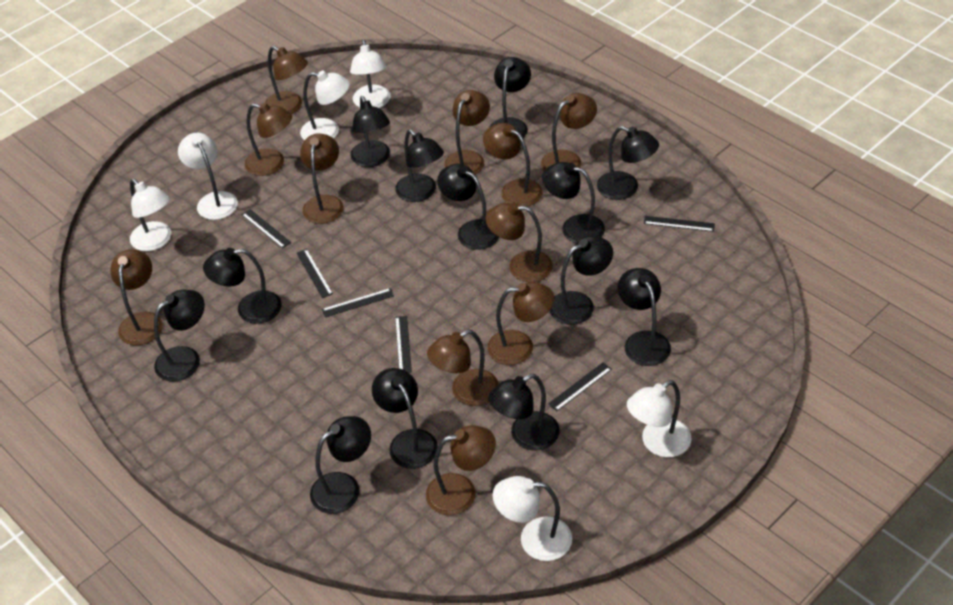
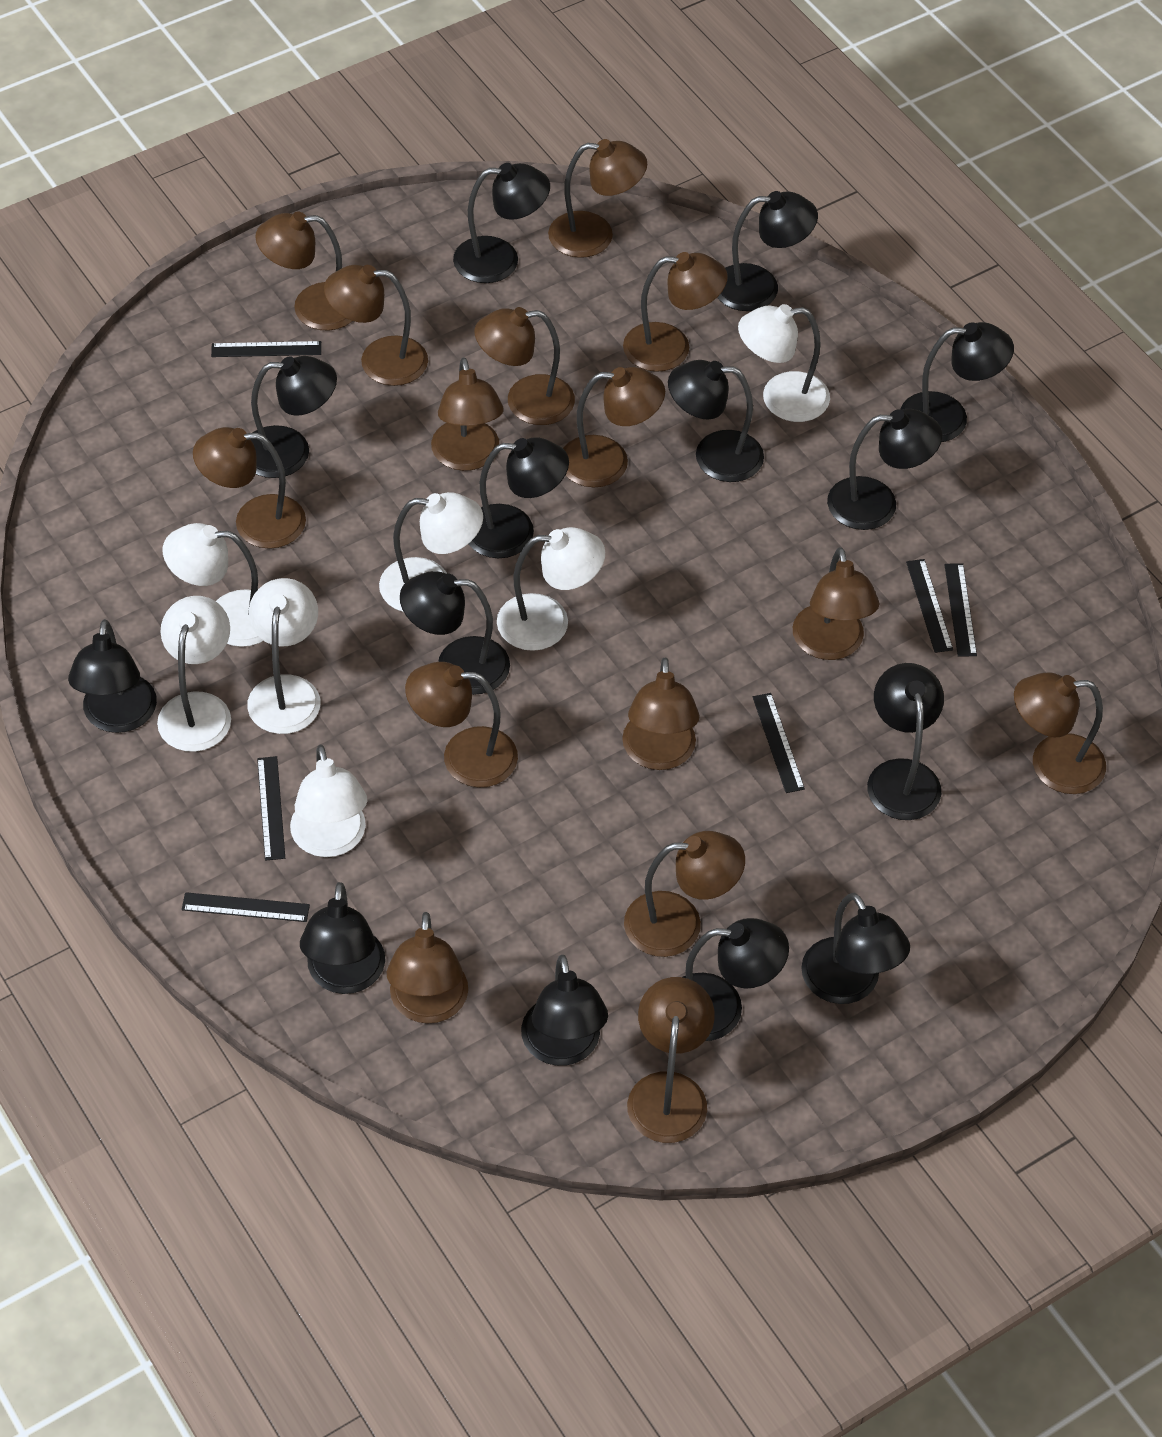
black lamp: [154,290,205,382] [203,248,282,324] [310,416,371,514] [350,96,390,167] [372,368,438,469] [395,130,444,202] [437,164,499,250] [489,57,531,138] [489,374,560,450] [542,162,605,243] [550,236,613,325] [597,126,659,200] [618,268,671,366] = 13 -> [68,619,157,733] [251,356,337,478] [300,882,385,994] [400,571,510,695] [453,163,550,283] [469,437,569,558] [521,955,608,1066] [668,360,764,482] [683,918,789,1041] [717,191,818,311] [801,893,910,1004] [827,409,942,530] [867,663,944,820] [900,322,1014,442] = 14
brown lamp: [111,249,163,345] [245,103,292,176] [265,46,308,114] [300,133,344,224] [426,425,496,515] [427,330,499,406] [444,90,490,175] [483,123,542,207] [486,202,553,282] [487,282,554,365] [541,93,597,170] = 11 -> [193,427,306,549] [255,211,352,331] [324,265,428,386] [387,912,468,1024] [405,662,518,788] [431,357,504,471] [475,307,575,425] [548,139,647,258] [563,367,665,487] [622,657,700,770] [623,252,728,372] [624,831,745,957] [627,977,715,1143] [793,547,879,660] [1014,672,1106,794] = 15
white lamp: [130,179,171,251] [178,133,238,220] [300,70,350,140] [350,40,390,108] [493,476,572,561] [627,380,692,457] = 6 -> [157,596,231,752] [163,523,263,647] [247,578,320,734] [290,745,367,857] [379,492,483,612] [497,527,605,651] [738,304,830,422] = 7

